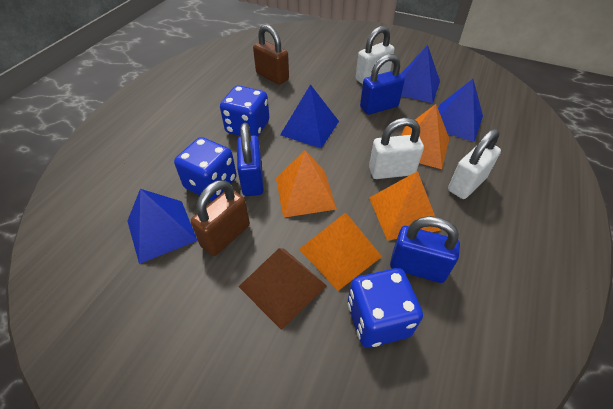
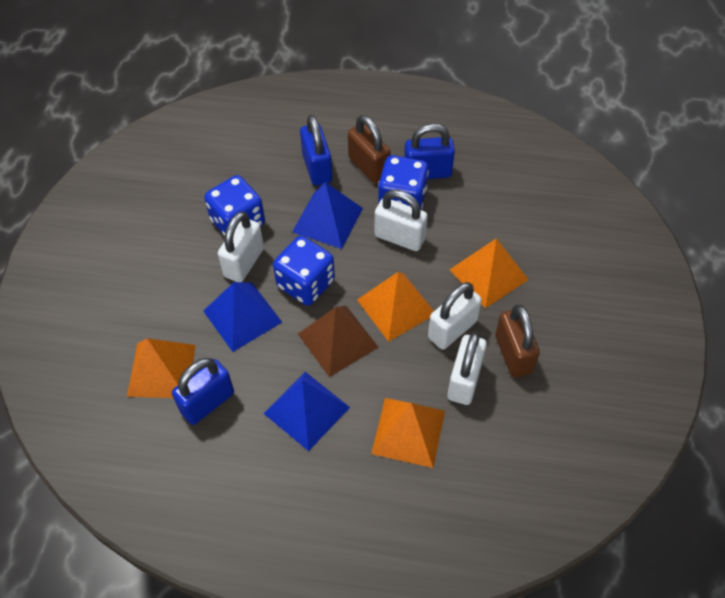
blue pyramid: [127,189,198,264] [280,84,339,148] [401,45,440,103] [438,79,483,142] = 4 -> [203,282,282,352] [263,372,350,451] [292,182,363,249] = 3
white padlock: [356,26,395,84] [369,118,424,179] [448,129,501,199] = 3 -> [218,211,264,282] [375,189,428,251] [428,282,482,350] [447,332,487,405] = 4

